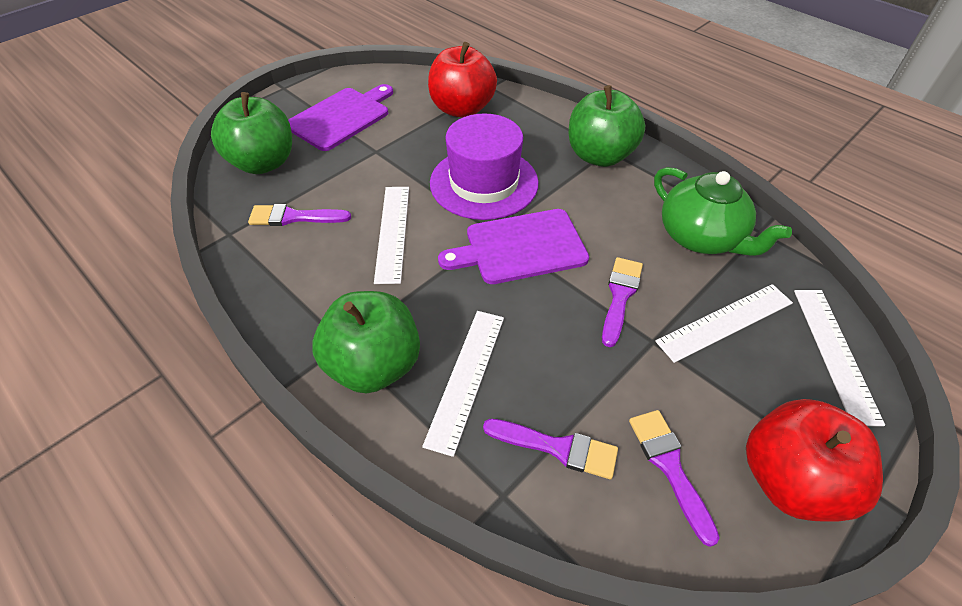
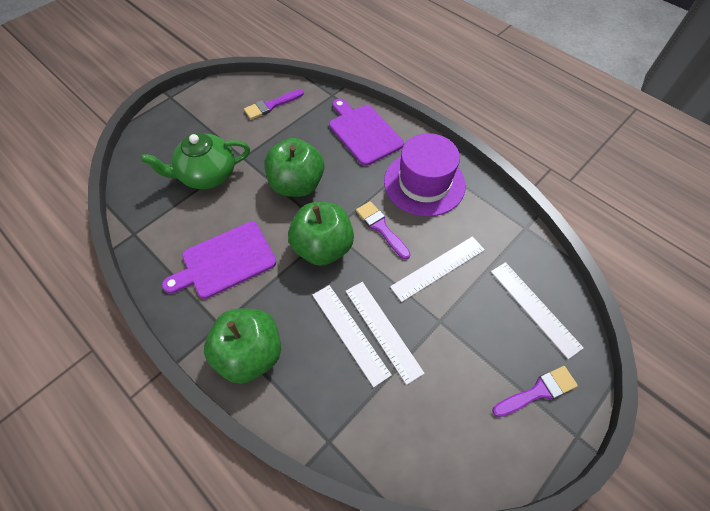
purple brush: [248,204,351,226] [483,419,618,479] [602,257,643,347] [629,410,720,547] = 4 -> [244,89,304,120] [356,201,411,260] [492,366,578,417] = 3
red apple: [428,42,497,118] [746,399,883,522] = 2 -> none = 0

